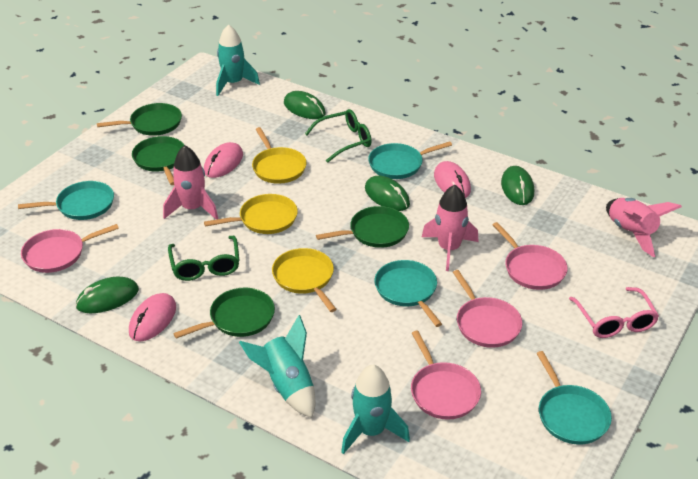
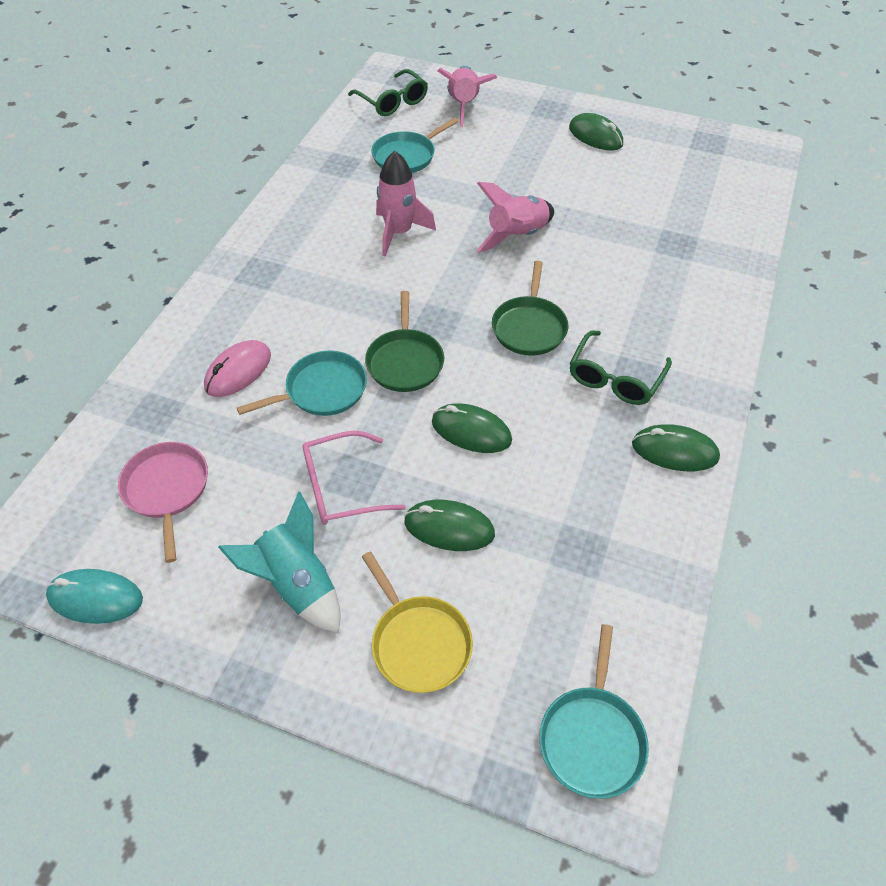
green pan: [97,103,182,136] [132,136,184,185] [173,288,275,339] [316,206,409,248] = 4 -> [365,291,444,392] [492,261,568,356] = 2
pink mouse: [129,293,176,341] [204,142,243,178] [434,161,471,198] = 3 -> [204,340,271,397] = 1
pink pan: [21,224,119,273] [411,331,481,420] [453,270,522,348] [493,222,568,290] = 4 -> [118,442,208,563] = 1
turquoise mouse: none = 0 -> [46,569,143,624] = 1
turquoise pan: [18,181,114,220] [368,141,452,179] [375,260,442,327] [536,351,612,445] = 4 -> [237,351,367,416] [371,118,459,173] [539,624,649,799] = 3
turquoise rocket: [216,24,260,96] [239,315,315,418] [341,365,410,454] = 3 -> [218,492,341,633] = 1
yellow pan: [204,194,298,234] [252,127,307,184] [272,248,336,312] = 3 -> [362,552,473,693] = 1

